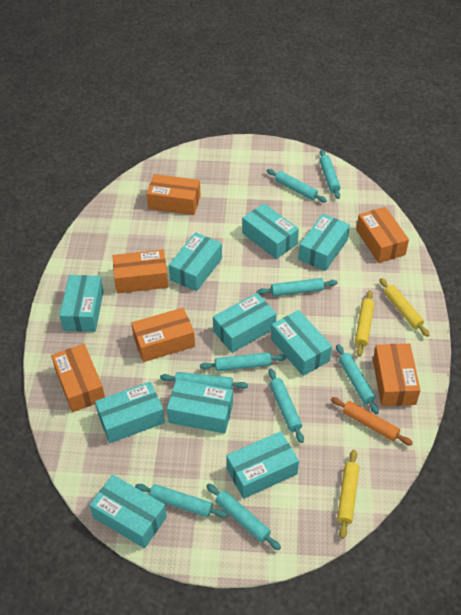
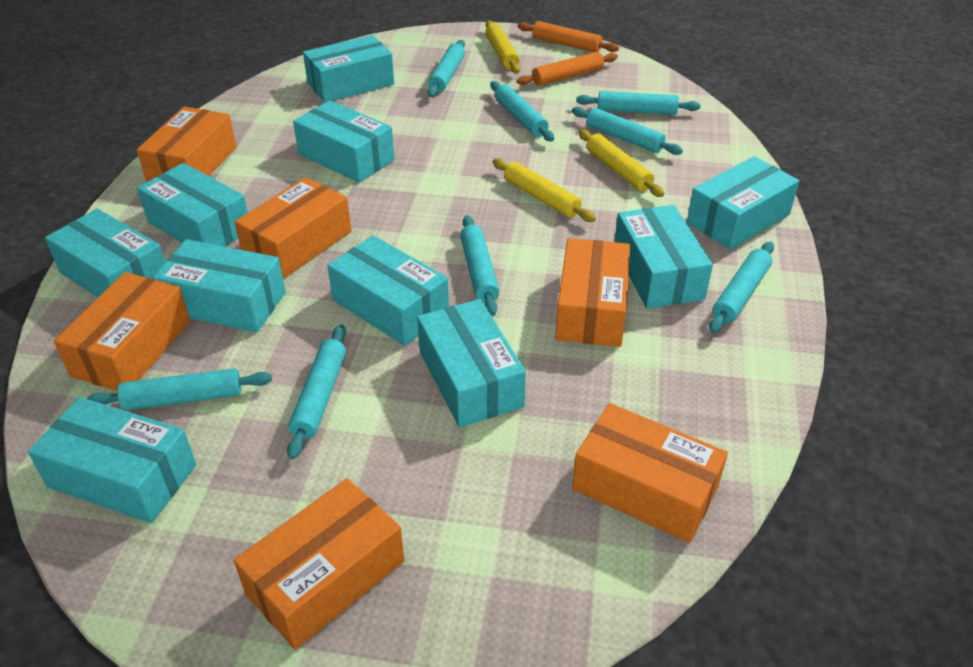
orange rolling pin: [331,397,413,446] = 1 -> [517,21,619,52] [517,52,618,86] = 2
turquoise rolling pin: [135,484,228,518] [160,372,248,389] [200,352,286,371] [206,483,281,550] [257,278,337,296] [267,169,327,202] [268,369,304,443] [319,150,340,199] [336,344,379,414] = 9 -> [86,368,272,410] [287,325,346,459] [428,40,465,97] [460,215,499,316] [490,81,554,141] [572,107,683,155] [576,91,701,115] [709,241,774,333] = 8

